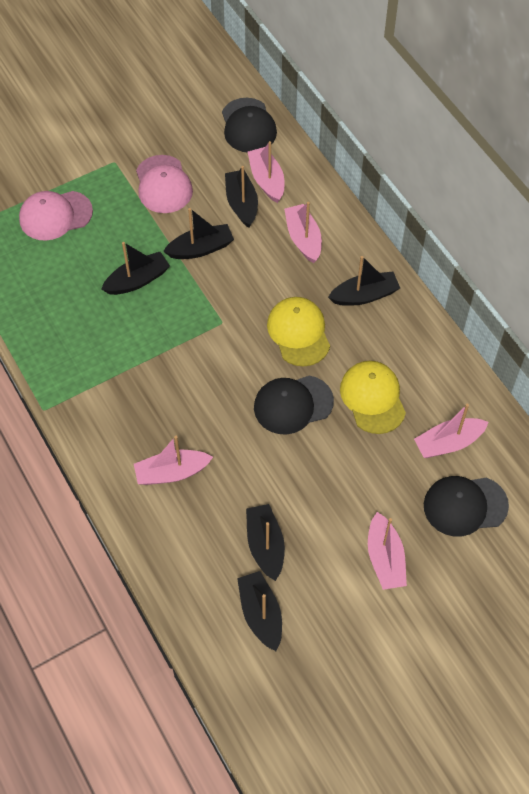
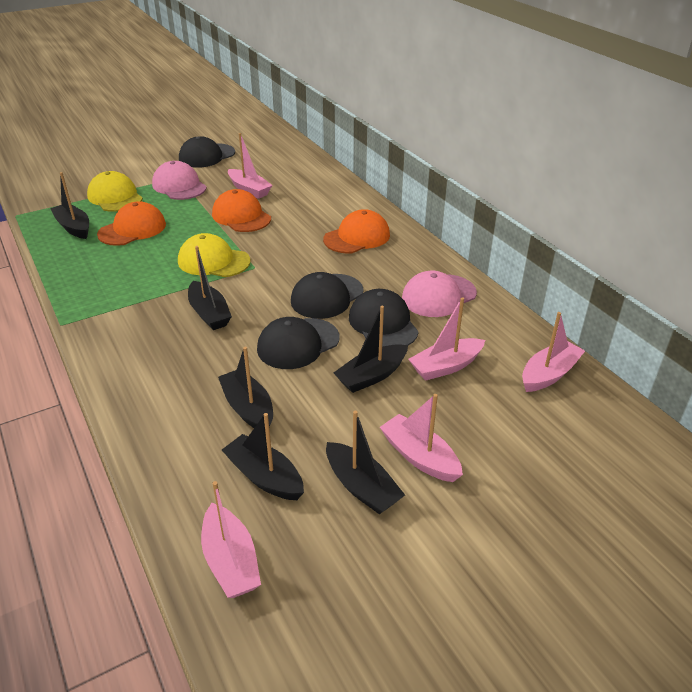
black cap: [222,98,277,153] [254,375,334,434] [424,476,509,536] = 3 -> [179,136,235,168] [257,317,340,369] [291,272,364,319] [349,289,419,347] = 4
orange cap: none = 0 -> [97,201,166,246] [212,189,271,232] [323,209,390,253] = 3

